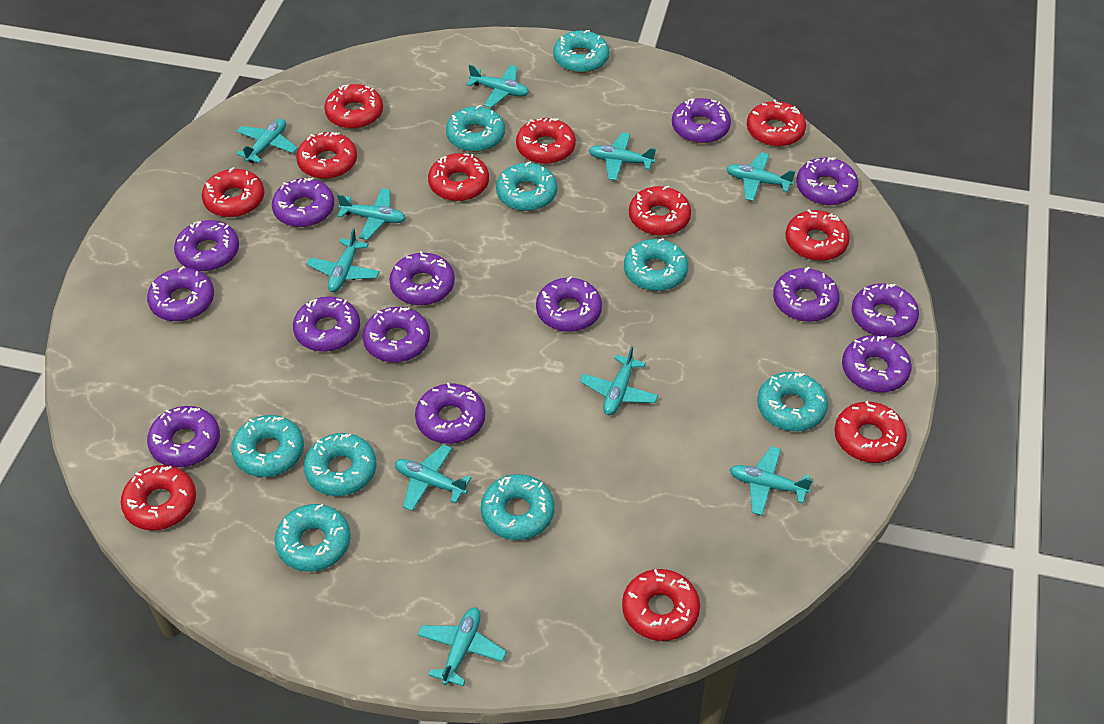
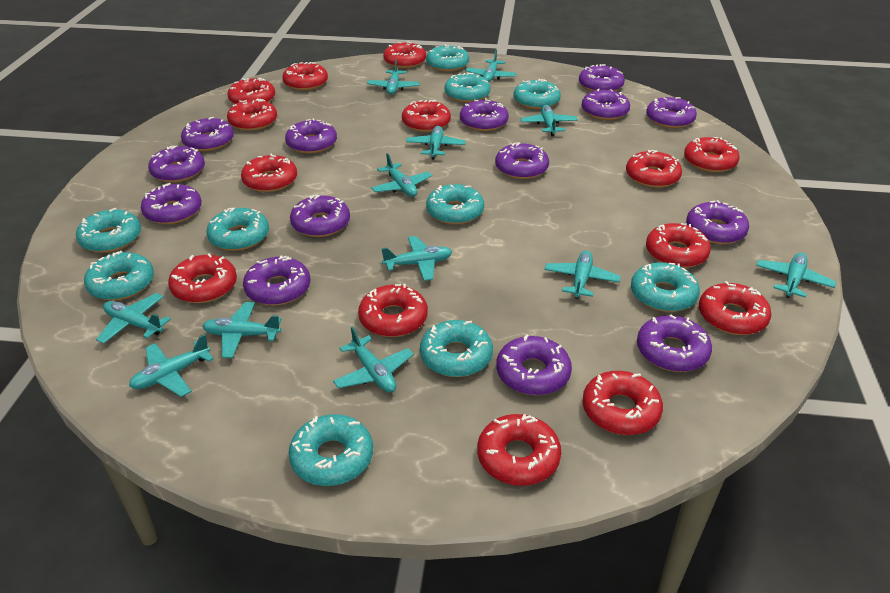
red donut: [121,465,196,530] [202,167,264,217] [296,132,357,179] [324,84,383,129] [428,153,489,201] [516,118,576,164] [622,569,700,641] [629,186,691,236] [747,100,806,147] [785,210,850,261] [834,401,907,463] = 11 -> [168,254,237,303] [227,78,275,104] [227,98,277,131] [241,153,297,192] [282,62,328,91] [358,284,428,337] [383,41,426,68] [402,100,451,132] [477,414,561,486] [582,371,663,435] [626,150,682,188] [646,223,711,268] [684,137,740,172] [699,281,772,335] = 14
turquoise donut: [231,415,304,477] [274,504,351,572] [304,433,376,496] [446,105,505,152] [481,474,554,540] [496,162,557,211] [553,30,609,73] [624,238,688,291] [757,372,828,431] = 9 -> [76,208,141,253] [84,251,154,301] [206,208,269,251] [289,414,373,486] [420,320,493,377] [426,44,469,72] [426,184,484,224] [444,73,491,103] [514,79,561,109] [631,262,700,312] = 10
turquoise plane: [236,119,298,163] [306,228,380,292] [337,188,406,240] [395,444,471,511] [418,608,507,686] [466,65,529,108] [580,346,658,415] [589,132,656,181] [726,152,796,201] [730,446,813,516] = 10 -> [96,293,171,344] [129,334,214,397] [202,302,281,358] [333,326,414,393] [367,60,420,95] [371,153,432,197] [381,236,452,281] [406,126,466,160] [465,50,516,82] [520,105,578,136] [545,250,621,299] [756,253,836,298] = 12

